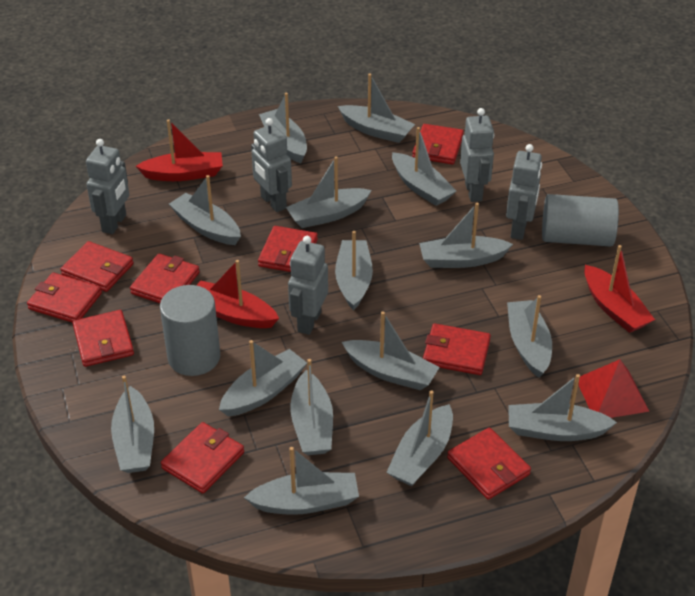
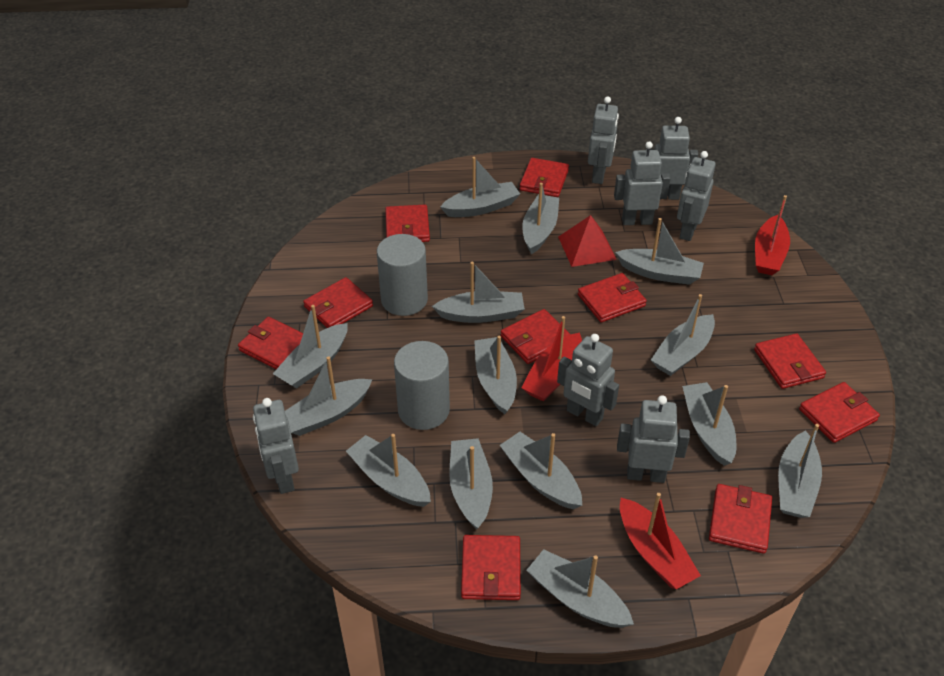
grey boat: [111,375,154,473] [169,175,241,245] [219,340,307,417] [244,447,359,515] [259,93,307,163] [286,156,372,228] [290,359,333,455] [335,231,373,311] [338,74,415,143] [342,312,440,391] [386,390,453,486] [392,127,456,206] [419,203,513,268] [507,295,552,378] [508,374,617,441] = 15 -> [273,305,348,388] [285,356,373,436] [346,434,431,507] [432,262,525,323] [440,157,520,217] [449,438,493,530] [474,336,517,414] [500,432,582,509] [522,183,559,254] [526,549,634,628] [615,218,704,285] [651,294,715,376] [682,382,736,466] [778,424,822,518] = 14
grey robot: [86,139,129,234] [251,118,292,212] [288,236,328,335] [460,108,494,202] [506,144,542,240] = 5 -> [253,398,299,494] [557,334,619,426] [588,96,619,184] [614,141,671,225] [617,395,690,483] [646,117,698,200] [677,151,716,241] = 7
red wallet: [27,273,102,323] [60,241,134,292] [73,310,134,367] [130,253,200,303] [161,422,244,494] [258,226,318,272] [412,124,464,164] [423,323,491,375] [447,428,531,500] = 9 -> [238,317,303,369] [303,277,373,328] [385,205,430,242] [461,535,521,600] [501,309,571,364] [519,158,569,197] [578,273,647,322] [709,484,772,554] [754,333,826,389] [799,382,880,443] = 10

